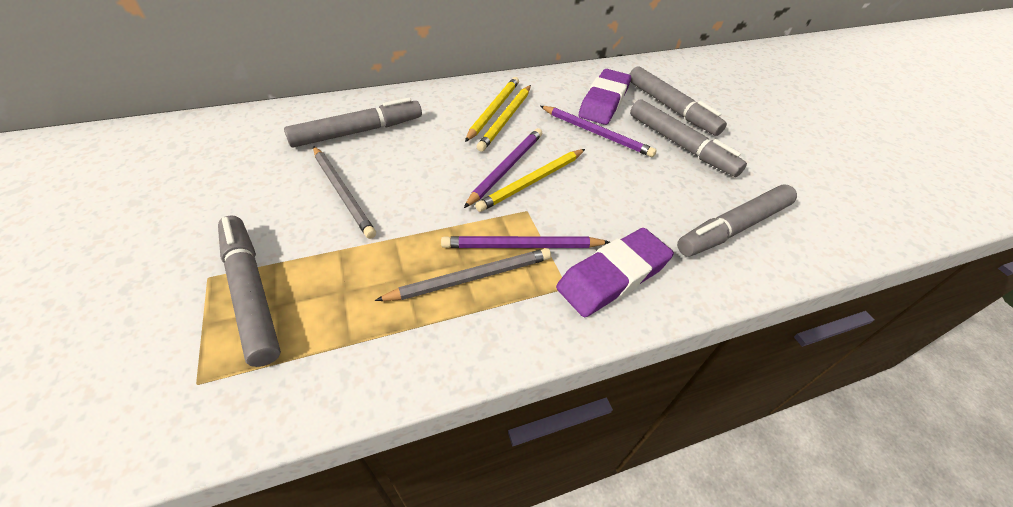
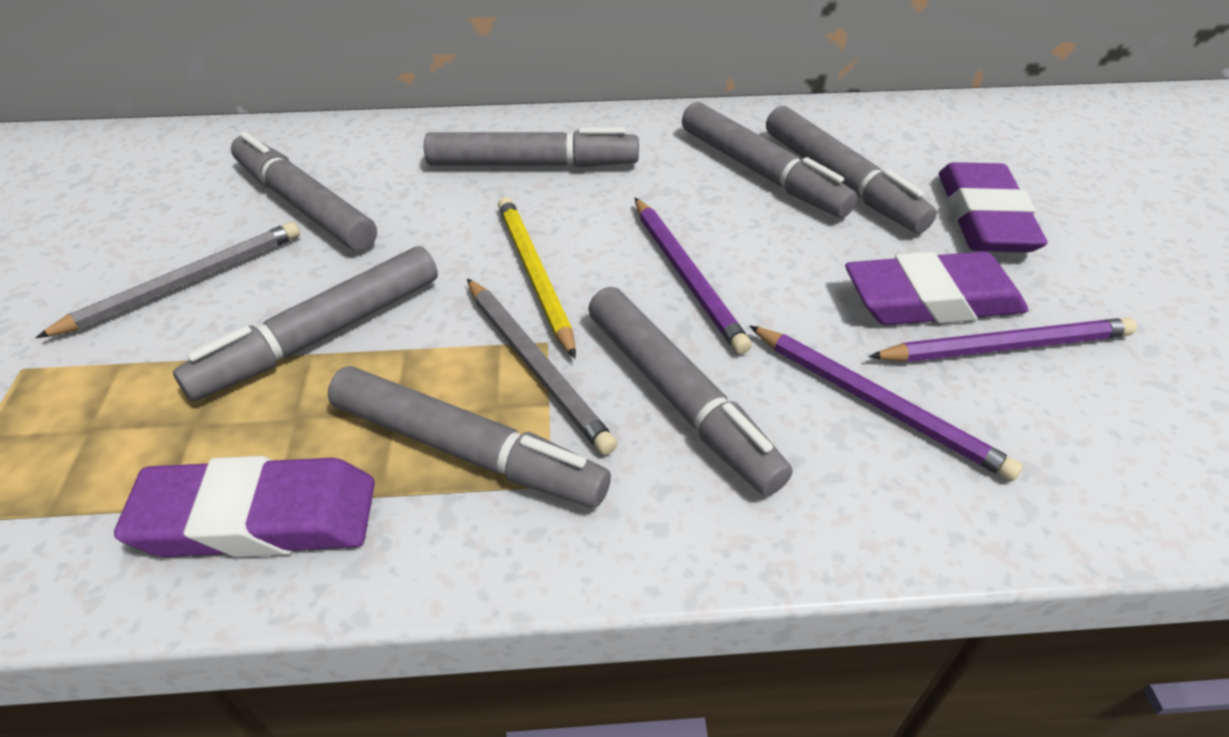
grey marker: [218,215,281,367] [284,98,422,148] [629,66,727,136] [630,99,747,177] [677,184,797,257] = 5 -> [173,246,438,401] [231,132,377,251] [328,366,611,508] [424,127,639,167] [588,287,792,496] [682,102,858,218] [766,106,937,233] = 7
purple eraser: [556,228,674,317] [579,69,631,125] = 2 -> [114,456,375,557] [845,251,1028,325] [939,162,1048,252] = 3
yellow pencil: [465,77,519,142] [475,149,585,212] [477,85,531,152] = 3 -> [498,197,576,358] = 1

